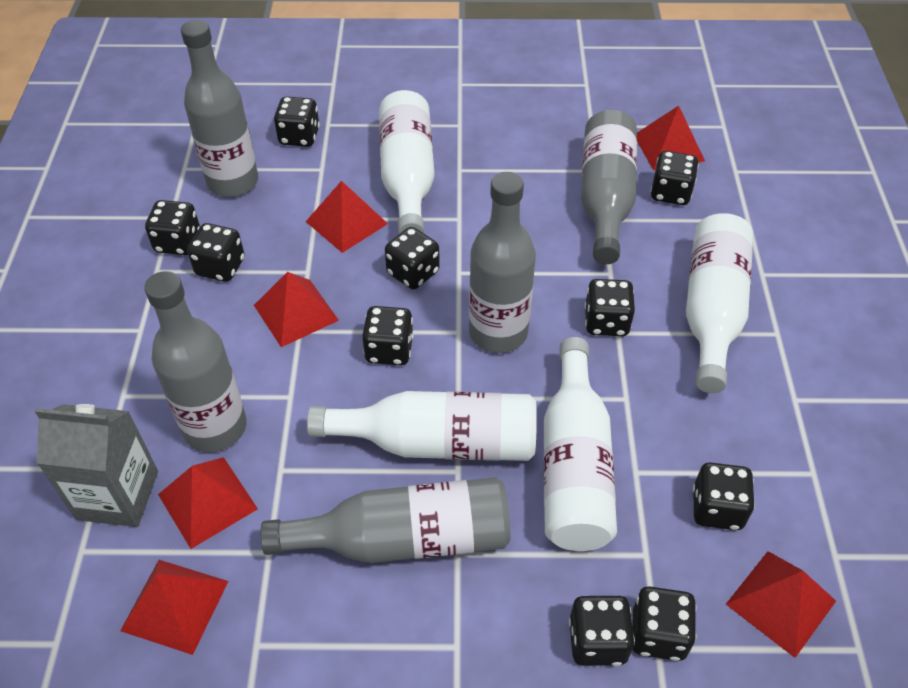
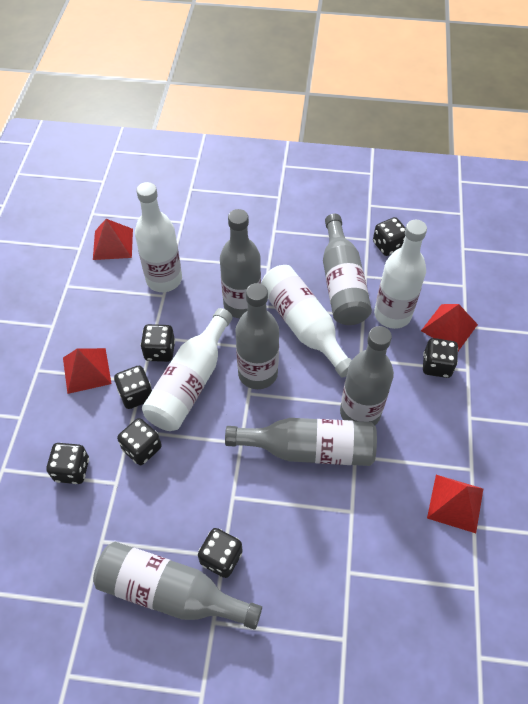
black dice: [145,200,200,255] [187,223,244,282] [274,96,320,147] [362,306,414,365] [385,227,440,289] [569,595,635,666] [585,279,635,336] [632,586,697,661] [650,151,699,205] [693,462,755,530] = 10 -> [47,443,89,484] [114,366,152,409] [117,418,162,465] [140,324,175,362] [198,528,243,578] [373,217,406,256] [423,338,458,378] = 7
grey bottle: [144,271,247,452] [181,20,258,197] [261,477,511,563] [469,172,536,353] [581,110,637,264] = 5 -> [93,542,262,630] [220,209,261,318] [225,418,377,466] [235,283,279,389] [323,214,372,325] [340,326,394,425] = 6
grey carton: [35,404,158,527] = 1 -> none = 0
red pyramid: [120,560,229,655] [158,457,258,549] [254,272,339,347] [306,181,388,253] [637,106,705,170] [726,551,836,658] = 6 -> [63,348,111,394] [93,219,133,260] [421,304,478,351] [427,475,483,533] = 4

